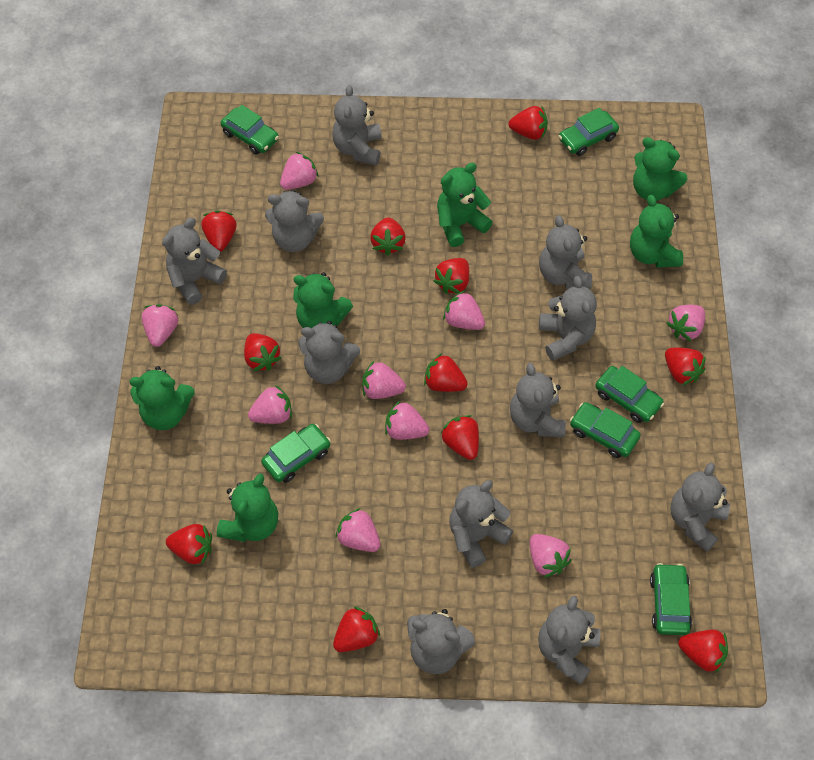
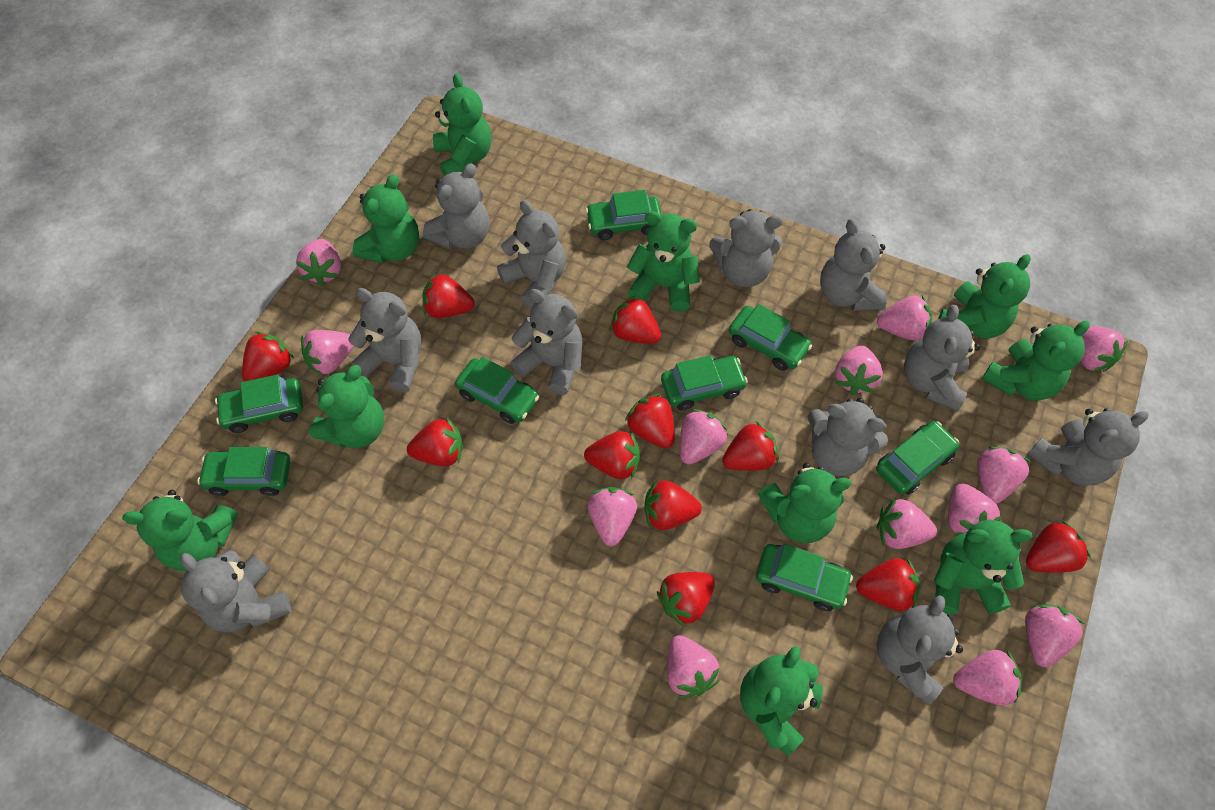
green car: [221,105,279,155] [261,424,331,483] [559,108,619,156] [570,402,641,458] [595,366,664,423] [650,563,692,635] = 6 -> [197,447,291,496] [215,374,303,433] [455,357,539,424] [585,190,662,240] [661,355,748,411] [729,304,812,371] [756,544,853,611] [876,421,959,495] = 8
green teddy bear: [129,366,195,430] [217,474,278,542] [293,272,353,328] [437,163,493,247] [630,195,683,268] [633,137,687,201] = 6 -> [122,490,238,571] [309,365,384,448] [353,174,419,263] [433,74,491,176] [627,211,700,312] [740,646,823,757] [758,463,852,543] [934,520,1033,614] [938,254,1031,339] [981,321,1090,401] = 10
pink strawberry: [142,304,178,347] [248,385,292,424] [280,152,319,190] [335,508,381,552] [362,361,406,399] [385,401,429,440] [443,291,485,330] [530,534,572,578] [666,305,705,341] = 9 -> [296,239,341,286] [301,330,354,376] [587,487,637,546] [667,635,720,698] [680,409,728,465] [835,345,883,395] [877,295,932,340] [877,498,937,549] [948,483,1002,536] [953,650,1022,706] [977,447,1030,504] [1025,604,1085,667] [1074,326,1128,372] = 13

